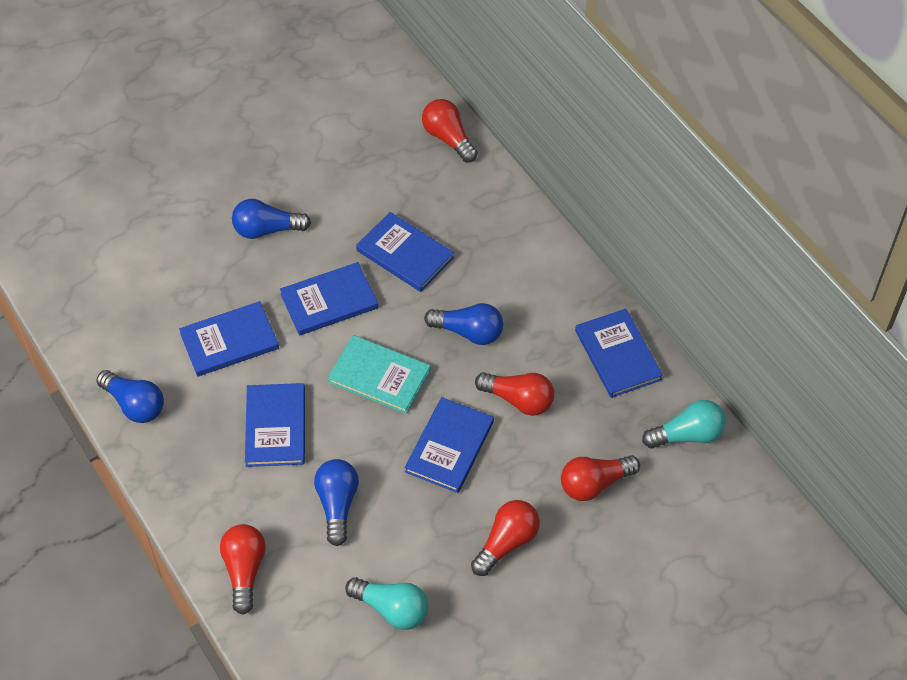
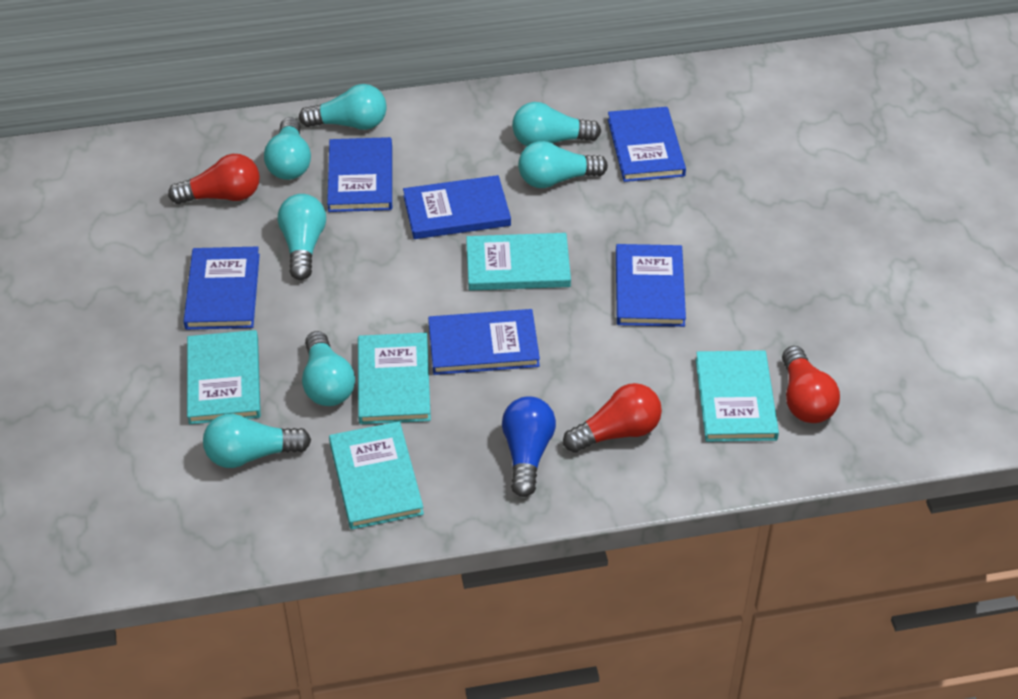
blue light bulb: [96,370,164,423] [232,199,311,239] [314,459,359,546] [424,303,503,345] = 4 -> [502,396,556,497] = 1
red light bulb: [220,524,266,615] [422,99,478,163] [471,500,540,576] [475,372,554,416] [561,455,640,501] = 5 -> [168,154,260,204] [563,383,662,453] [782,346,840,423] = 3
turquoise book: [328,335,431,414] = 1 -> [187,330,261,424] [329,421,424,530] [358,333,431,424] [466,233,571,291] [696,350,779,442] = 5
turquoise light bulb: [345,577,428,630] [642,400,726,448] = 2 -> [203,414,311,468] [264,117,311,180] [278,194,326,280] [299,84,387,130] [302,331,355,406] [512,102,601,146] [518,141,608,188] = 7

